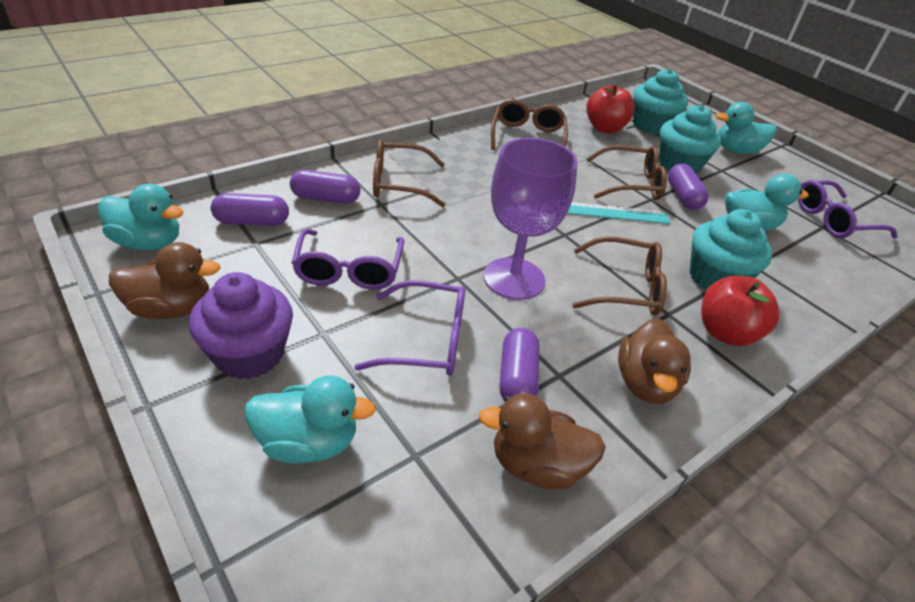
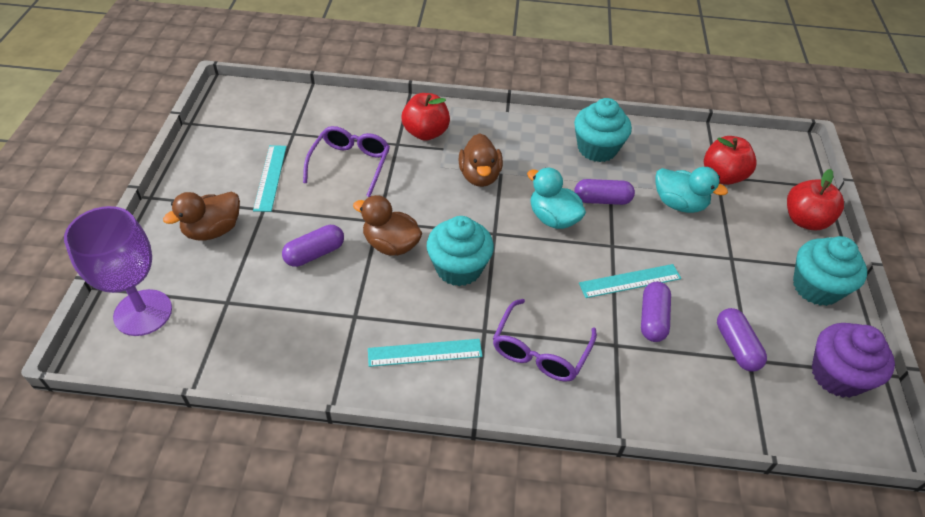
brown glasses: [373,139,446,207] [491,99,568,150] [572,236,667,316] [586,145,667,200] = 4 -> none = 0
purple glasses: [292,229,404,290] [355,280,466,376] [798,180,897,239] = 3 -> [303,126,390,197] [493,299,597,381] = 2
red apple: [586,84,635,133] [701,276,780,346] = 2 -> [402,93,450,141] [704,136,757,185] [787,169,844,230] = 3
turquoise duck: [98,184,183,251] [245,376,376,464] [716,102,776,154] [725,174,809,231] = 4 -> [527,168,586,229] [655,167,728,213] = 2
turquoise ruler: [567,202,670,224] = 1 -> [253,145,287,212] [368,339,483,367] [579,264,681,298] = 3

